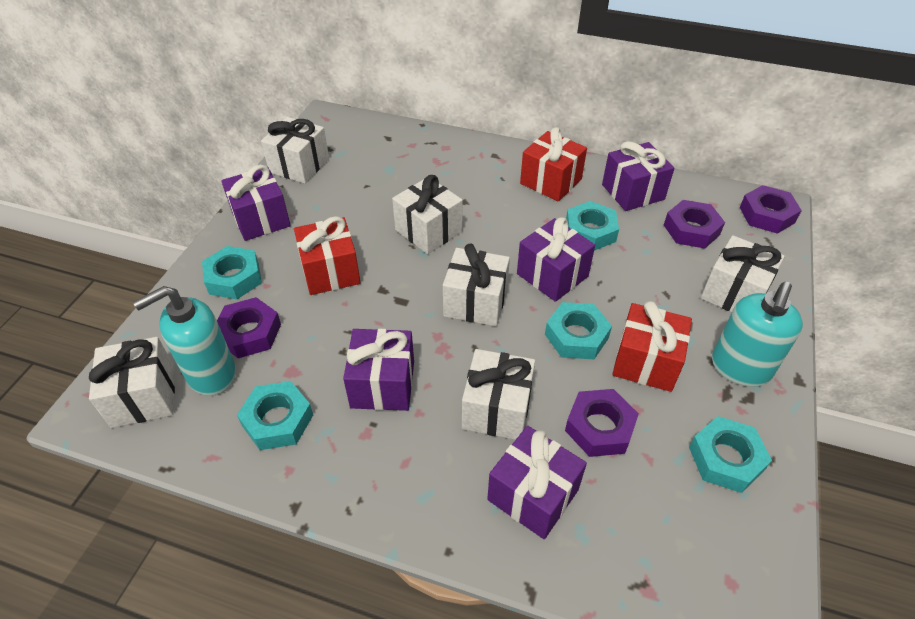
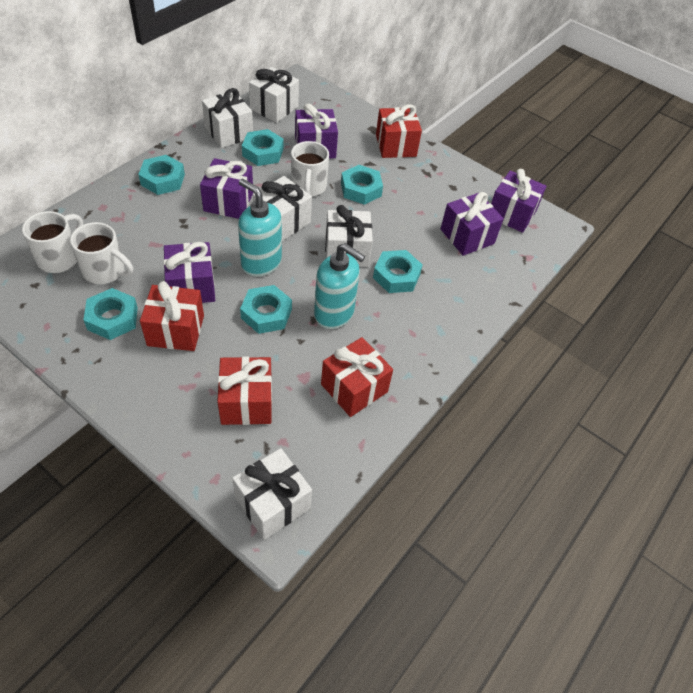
purple nut: [217,297,281,358] [565,389,639,457] [664,200,725,249] [740,185,802,234] = 4 -> none = 0
red gift: [294,216,361,295] [520,127,587,202] [612,301,692,392] = 3 -> [140,281,204,351] [217,357,272,425] [321,337,393,417] [376,104,422,158] = 4
turquoise nut: [202,246,262,299] [237,381,313,450] [545,302,612,359] [566,201,619,251] [689,416,772,493] = 5 -> [83,288,138,340] [138,155,185,195] [240,285,292,334] [242,129,284,166] [341,165,383,205] [373,250,423,293] = 6
white gift: [89,337,175,428] [261,117,329,184] [392,175,463,254] [443,243,510,326] [462,349,535,440] [701,235,785,312] = 6 -> [202,88,253,148] [232,448,312,540] [249,67,299,123] [253,176,312,241] [325,205,373,267] = 5
white mug: none = 0 -> [22,211,83,273] [70,222,133,284] [291,141,329,196] = 3

